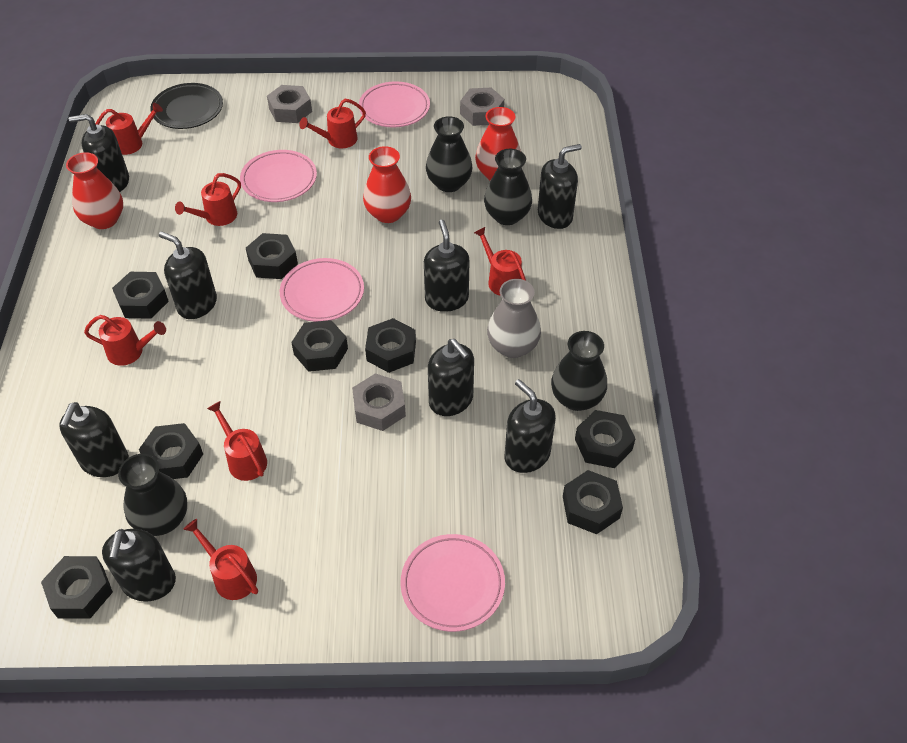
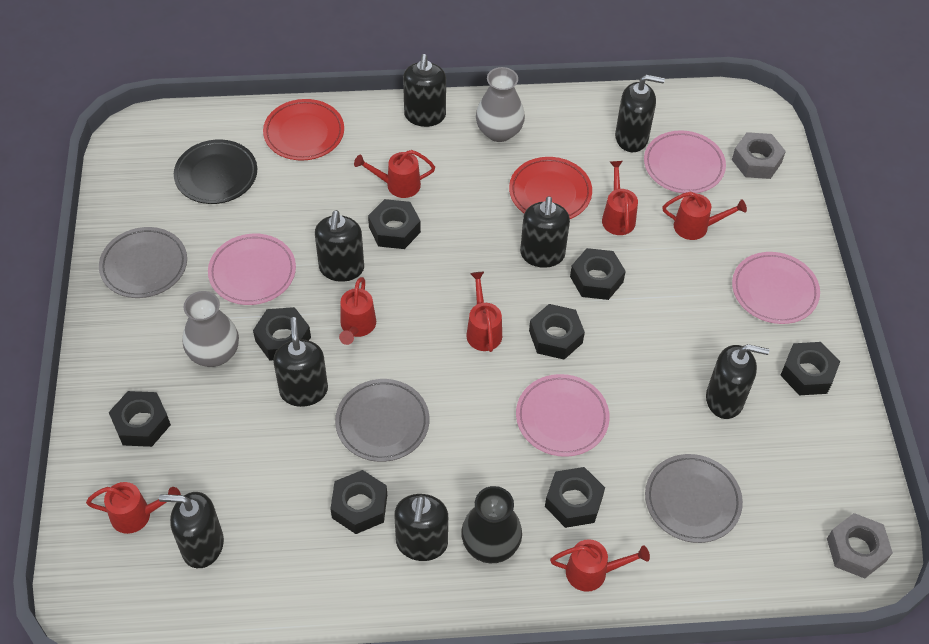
black vase: [118,454,187,536] [426,116,473,192] [484,149,532,225] [551,331,607,411] = 4 -> [461,486,522,563] = 1
grey nut: [267,85,312,123] [352,373,406,431] [460,88,504,126] = 3 -> [732,132,786,179] [827,513,893,578] = 2
grey plate: none = 0 -> [99,227,187,298] [335,379,429,462] [645,454,743,543] = 3
grey vase: [487,279,541,358] = 1 -> [183,291,239,367] [476,67,525,142] = 2
red plate: none = 0 -> [263,99,344,161] [509,157,592,219] = 2
red vase: [66,152,123,229] [363,146,411,223] [475,107,521,181] = 3 -> none = 0

